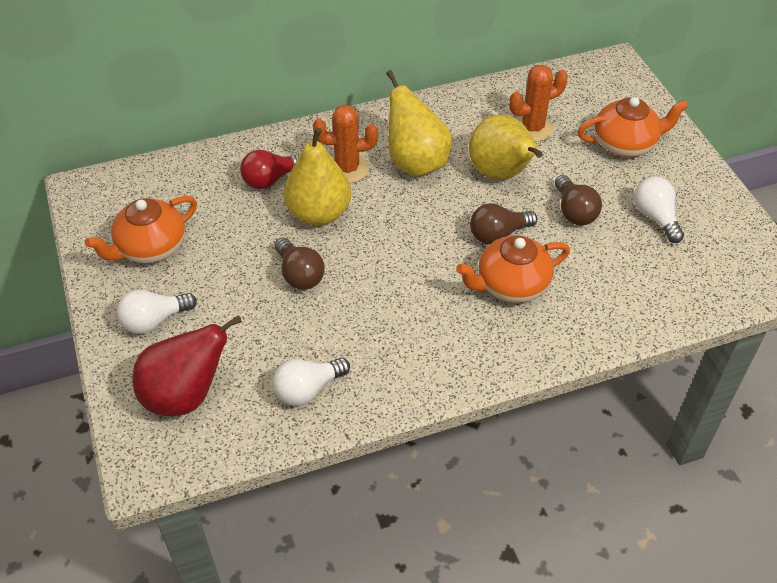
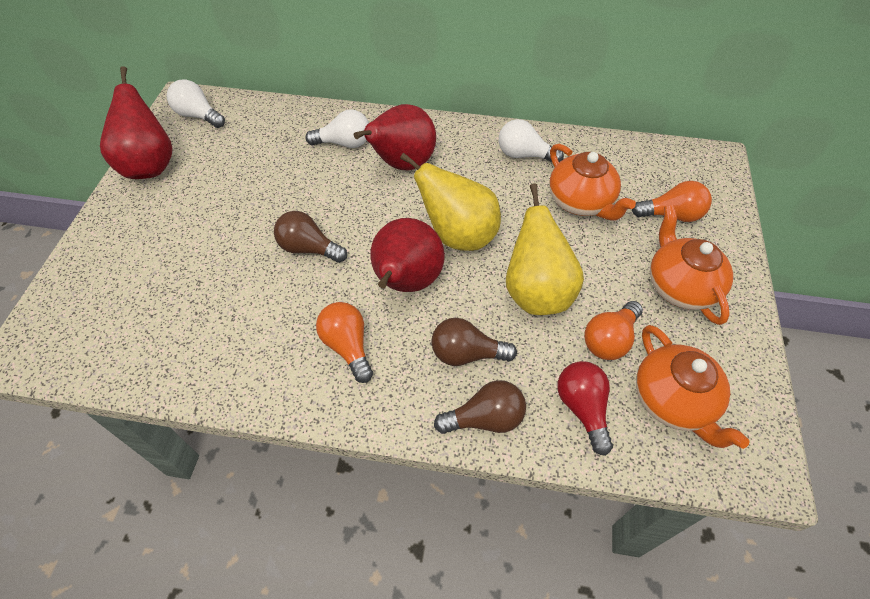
orange cactus: [313,105,378,183] [509,65,568,142] = 2 -> none = 0
orange light bulb: none = 0 -> [316,302,373,383] [584,301,643,360] [632,181,712,222] = 3
red pear: [133,315,242,416] = 1 -> [100,66,173,179] [354,104,436,170] [371,218,445,292] = 3
yellow pear: [284,128,351,226] [386,70,452,177] [469,115,543,180] = 3 -> [400,153,501,251] [506,183,584,315] = 2

